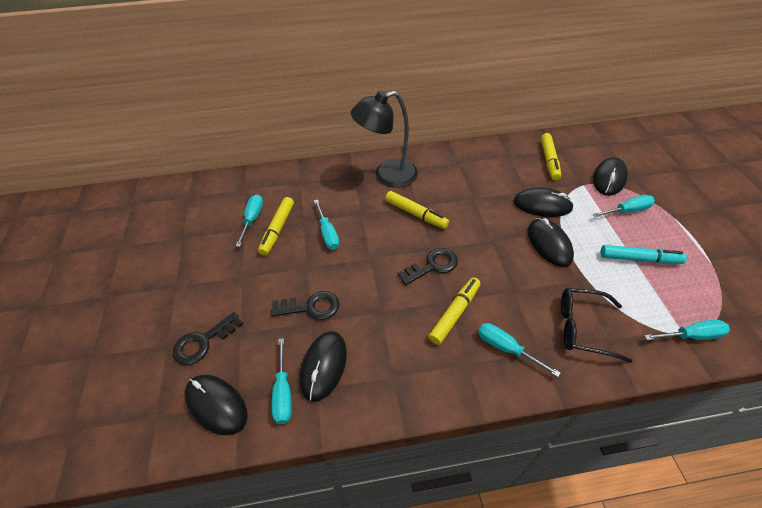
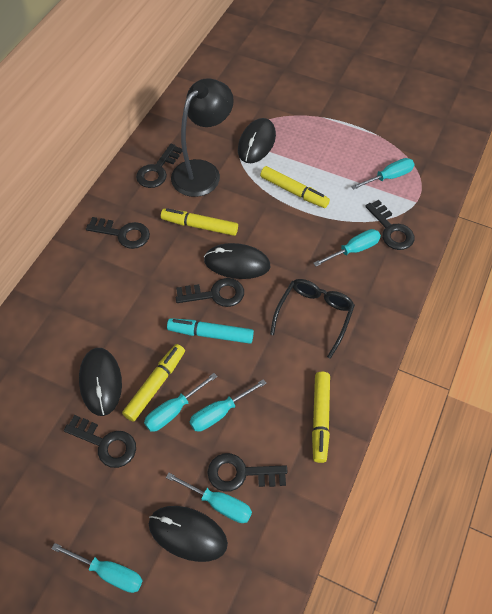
black key: [173,312,243,365] [271,291,339,320] [398,248,458,285] = 3 -> [64,415,136,468] [86,217,150,249] [136,144,182,188] [176,278,244,307] [208,453,287,492] [365,200,414,250] = 6
black mouse: [184,375,248,435] [300,331,347,402] [513,188,574,217] [528,218,574,267] [593,157,628,196] = 5 -> [79,348,122,416] [149,506,228,562] [204,243,271,279] [238,118,276,163] = 4

